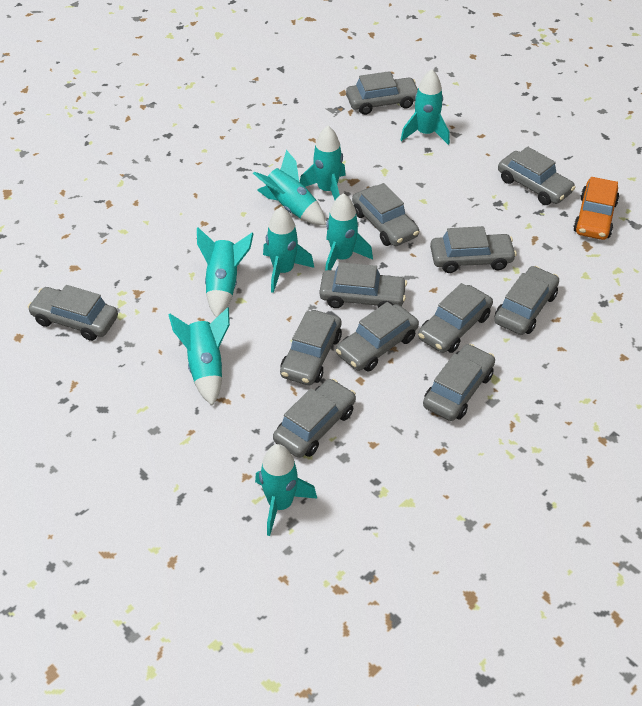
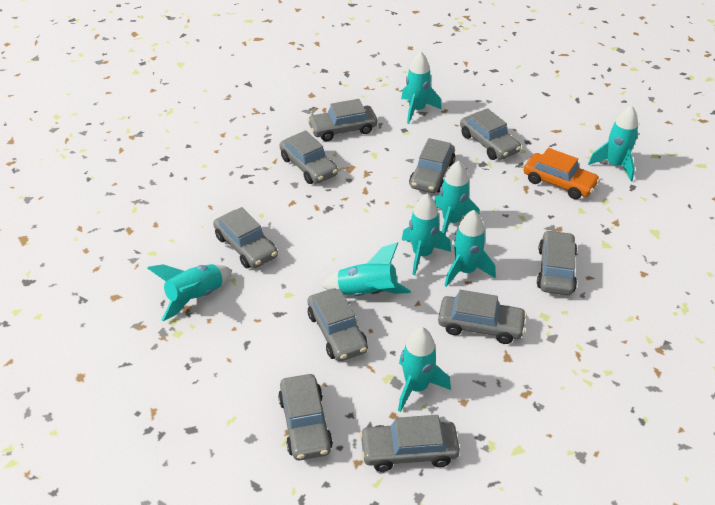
grey car: [28,285,118,341] [273,379,356,458] [280,310,342,385] [320,262,407,308] [336,302,419,372] [346,71,418,115] [352,183,419,246] [418,283,493,353] [423,344,495,421] [430,226,517,273] [494,266,559,335] [498,147,576,205] = 12 -> [213,207,278,268] [278,374,333,460] [279,130,338,184] [307,99,377,141] [307,288,368,361] [359,415,460,472] [409,138,455,193] [438,290,527,344] [460,108,521,160] [537,230,577,295] = 10

